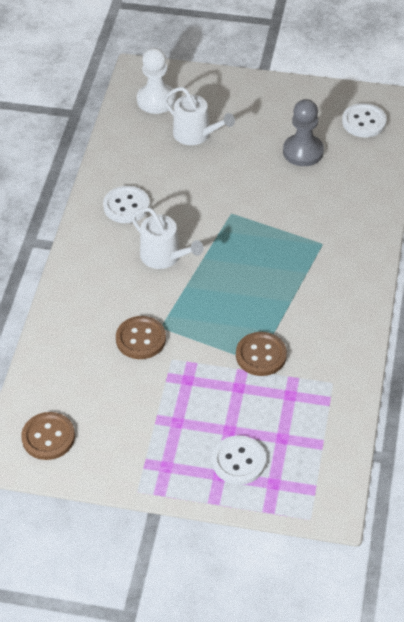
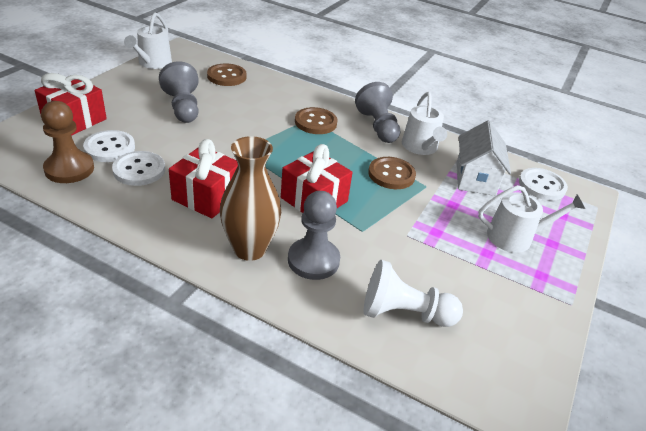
brown pawn: none = 0 -> [41,101,94,183] = 1
brown vase: none = 0 -> [220,136,282,261] = 1
grey pawn: [283,99,324,166] = 1 -> [159,61,199,123] [288,191,340,280] [355,82,400,143] = 3
red gift: none = 0 -> [35,73,107,136] [169,139,238,218] [281,144,353,213] = 3
white house: none = 0 -> [456,121,511,196] = 1
white watering can: [131,208,203,269] [164,87,235,145] = 2 -> [124,12,172,69] [402,92,447,155] [478,185,585,253] = 3

